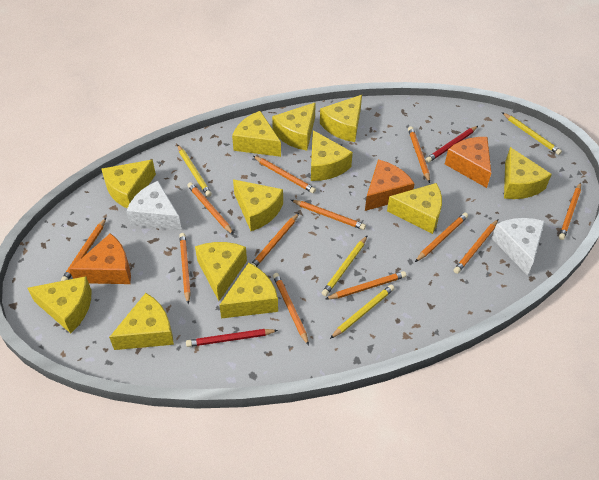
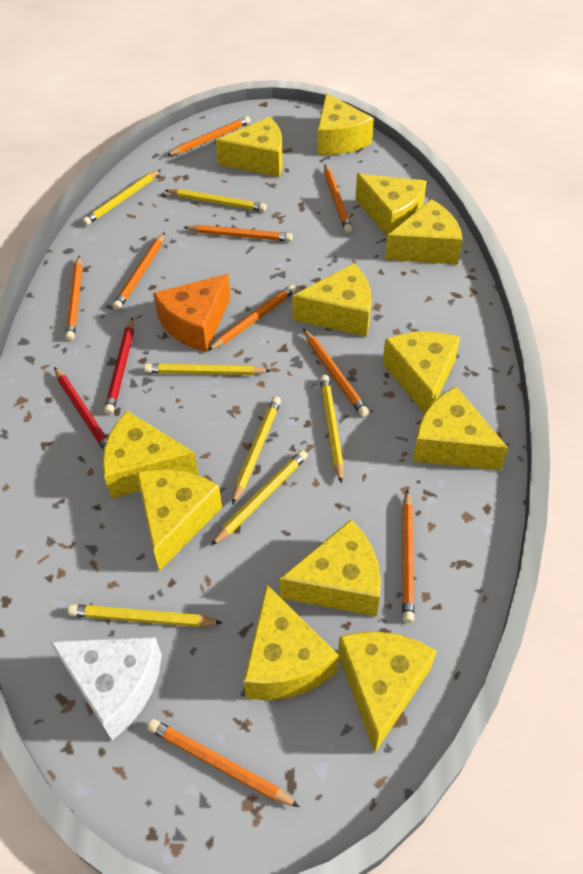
orange cheese: [69,233,131,284] [365,159,415,211] [445,137,491,188] = 3 -> [153,274,230,352] = 1
orange pencil: [61,218,106,281] [179,233,191,304] [187,182,234,235] [251,213,299,267] [253,156,316,193] [273,273,309,346] [291,200,366,230] [326,271,406,299] [408,126,430,183] [415,213,468,262] [454,219,498,274] [559,182,581,240] = 12 -> [65,256,82,341] [113,232,165,310] [147,719,300,807] [166,116,251,156] [183,225,293,242] [207,284,297,351] [303,329,369,417] [324,164,352,233] [402,489,414,623] = 9
white cheese: [126,181,182,231] [491,218,545,275] = 2 -> [50,637,162,740] = 1
yellow pencil: [177,144,212,197] [322,236,367,296] [330,284,395,339] [502,112,562,155] = 4 -> [68,604,223,627] [82,169,161,225] [144,364,271,375] [164,189,267,212] [211,450,308,546] [232,396,281,505] [320,375,344,484] = 7

